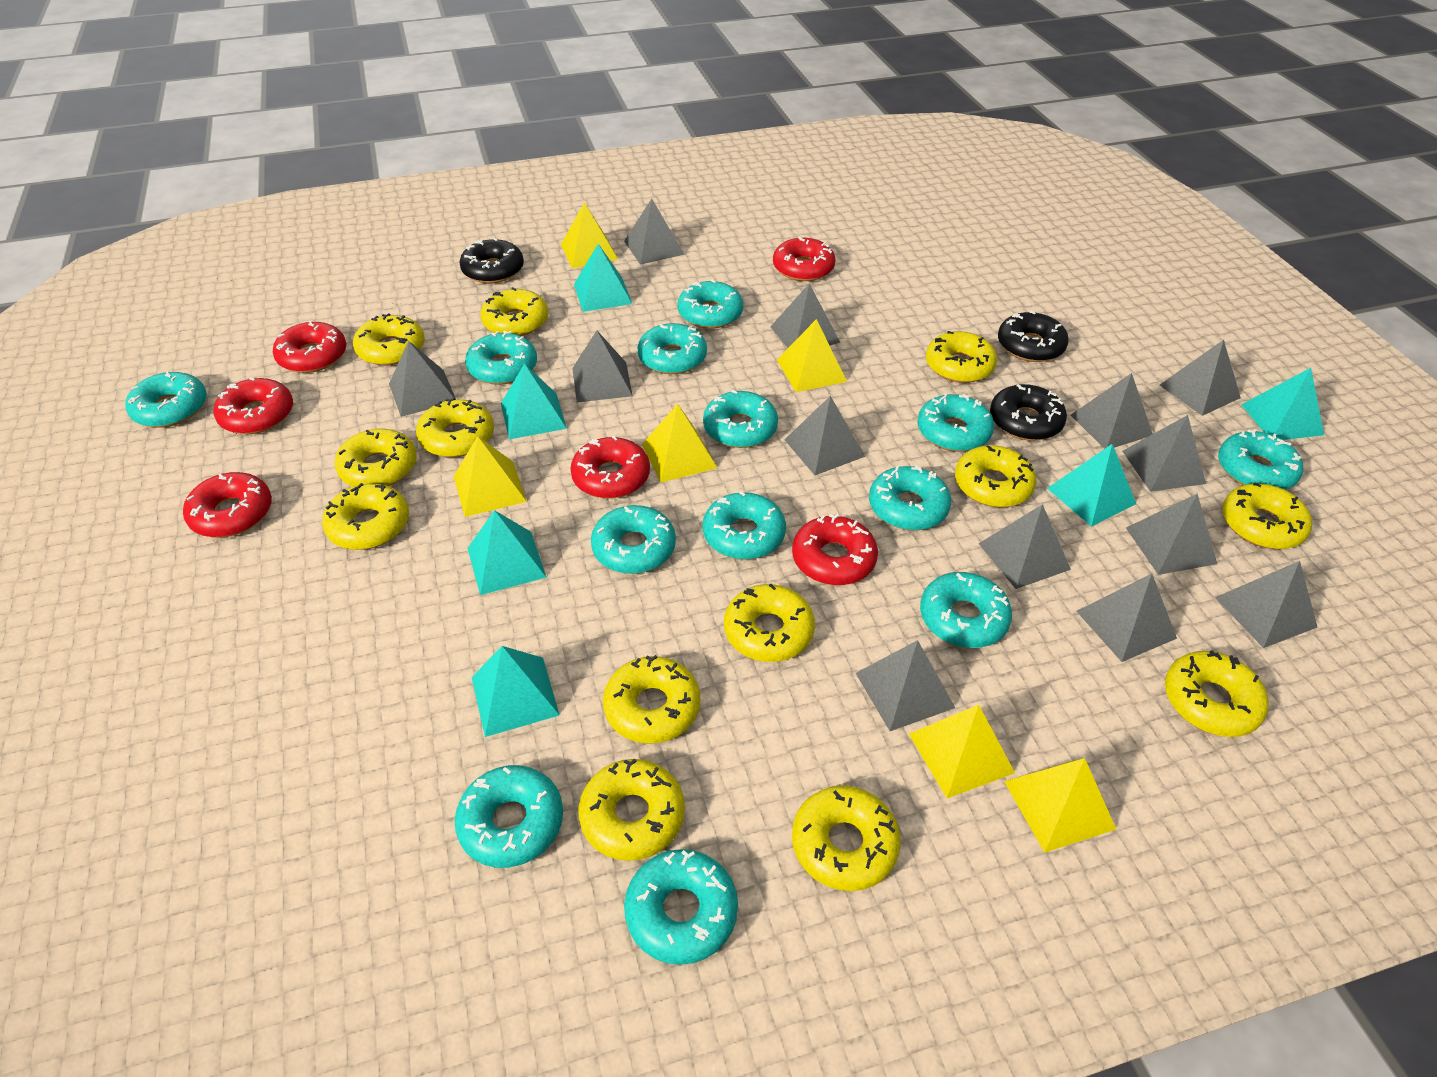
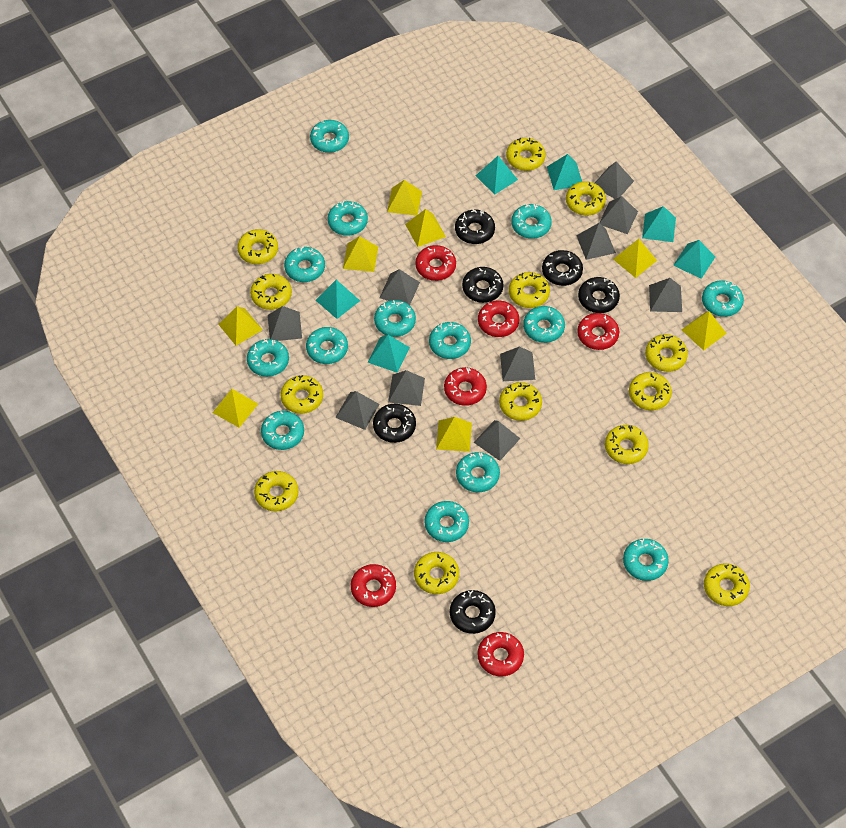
black donut: [459,238,524,283] [990,384,1067,441] [998,311,1069,362] = 3 -> [373,404,416,443] [450,590,496,634] [455,209,495,244] [462,267,503,303] [542,250,583,286] [578,277,620,313] = 6
grey pyramid: [389,341,456,417] [572,330,633,402] [624,199,685,265] [770,283,840,348] [785,396,865,475] [856,640,955,731] [978,504,1071,589] [1071,373,1153,449] [1076,573,1177,662] [1122,415,1206,492] [1126,494,1217,575] [1160,340,1241,416] [1215,561,1317,648] = 13 -> [268,306,302,341] [335,391,380,430] [380,269,420,305] [388,370,425,406] [474,420,521,461] [500,346,535,381] [576,223,616,260] [595,161,634,199] [599,196,638,234] [649,278,682,312] = 10
turquoise donut: [125,371,207,427] [455,765,563,868] [465,331,537,385] [591,505,676,574] [624,849,738,965] [637,323,707,374] [677,279,743,328] [702,491,786,560] [703,390,778,448] [869,465,951,530] [917,394,994,452] [920,572,1012,648] [1218,429,1303,490] = 13 -> [247,339,289,377] [261,411,304,450] [284,247,325,282] [306,327,348,364] [310,120,349,153] [328,201,368,236] [374,300,416,337] [425,501,469,542] [429,322,471,359] [456,452,500,492] [511,204,552,239] [523,306,565,343] [623,539,669,581] [702,280,744,317] = 14
yellow pyramid: [454,436,527,517] [561,202,618,268] [642,404,717,483] [777,319,847,392] [909,705,1015,798] [1004,758,1116,853] = 6 -> [212,389,258,428] [218,306,263,346] [343,236,378,272] [387,180,422,216] [405,209,446,247] [436,417,472,452] [613,239,657,278] [682,311,727,351] = 8

